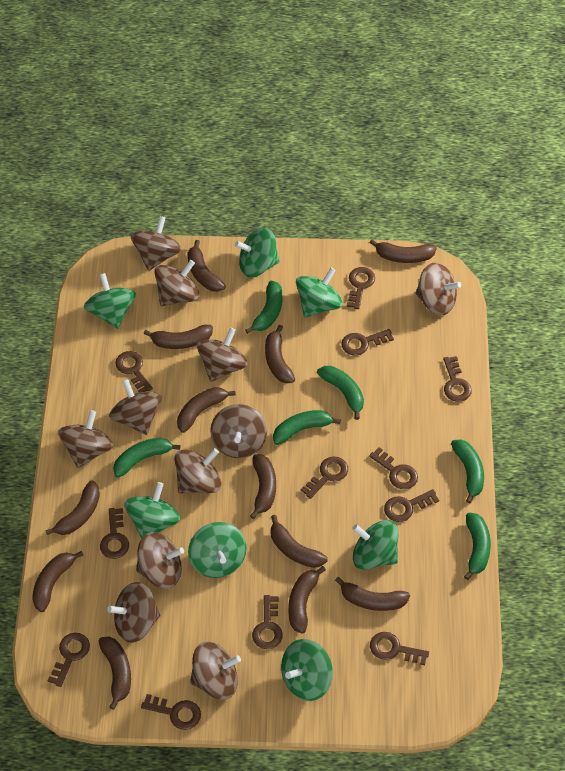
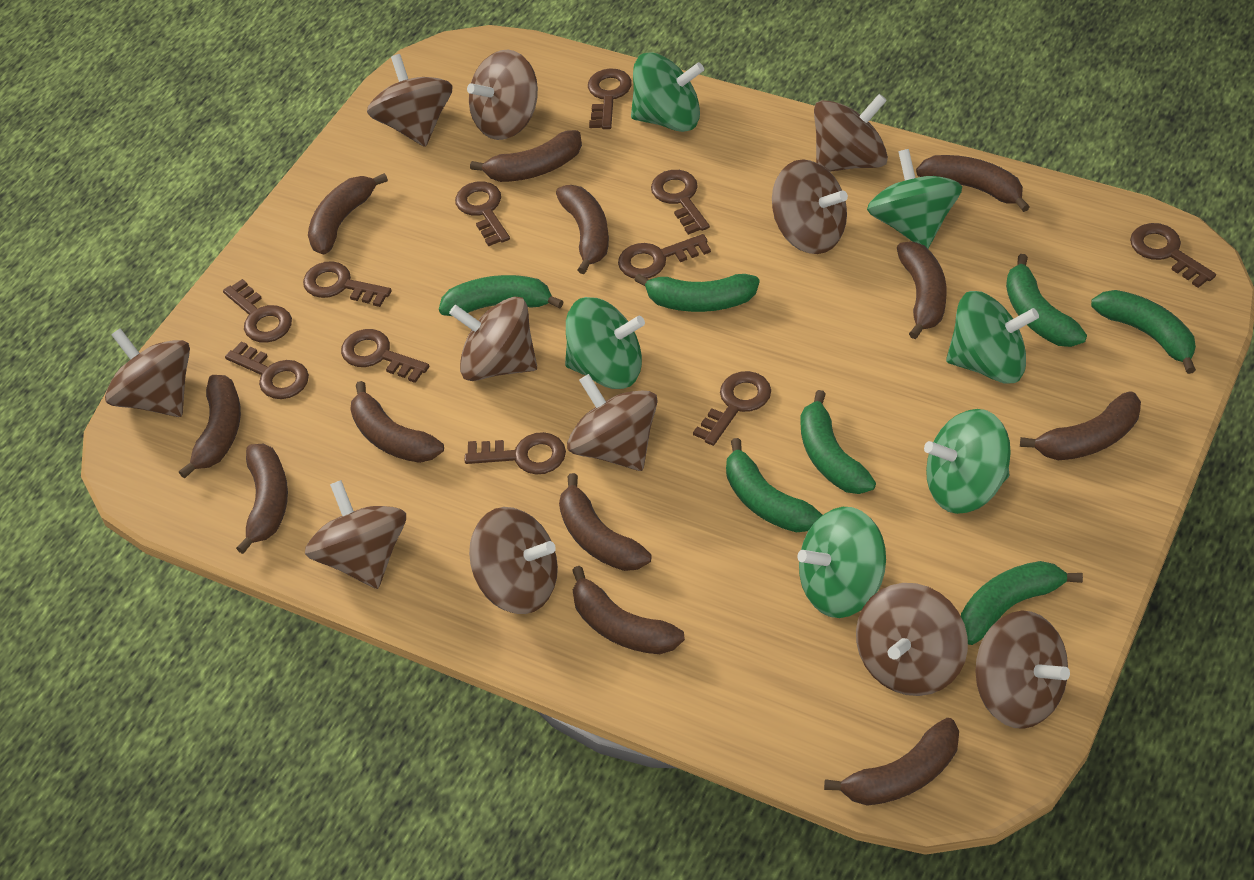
brown key: [48,633,90,687] [100,508,129,559] [115,351,153,393] [141,694,201,730] [252,595,283,649] [301,456,348,499] [341,329,394,356] [347,267,375,309] [369,447,418,489] [370,632,429,665] [384,489,439,522] [443,356,472,402] = 12 -> [223,279,292,343] [225,341,309,399] [303,261,392,307] [341,329,429,383] [455,181,510,247] [465,432,566,474] [588,68,632,129] [618,234,711,279] [651,170,710,235] [693,371,771,446] [1130,223,1216,288] = 11
green banana: [113,437,181,478] [245,281,282,334] [273,410,341,445] [317,366,364,420] [451,439,484,504] [464,513,491,580] = 6 -> [439,275,564,316] [634,273,760,312] [726,438,822,532] [800,390,876,494] [961,561,1083,645] [1006,254,1087,347] [1091,290,1196,374] = 7
green spinning top: [84,273,136,329] [124,482,180,539] [188,522,247,578] [235,228,280,277] [281,639,333,701] [296,268,343,317] [352,520,398,570] = 7 -> [565,297,645,389] [631,52,704,132] [797,507,886,618] [867,149,962,248] [924,409,1011,514] [946,291,1039,384] = 6

